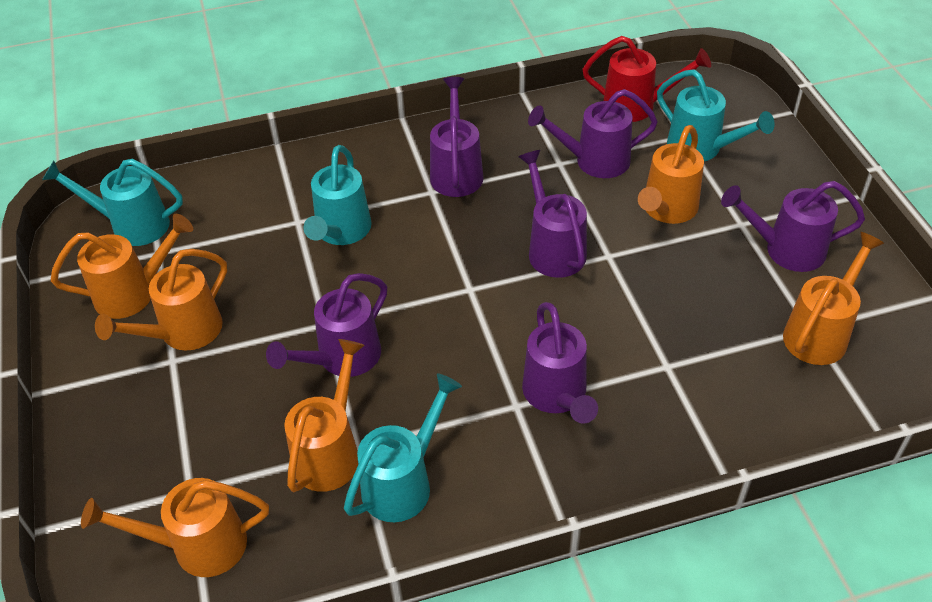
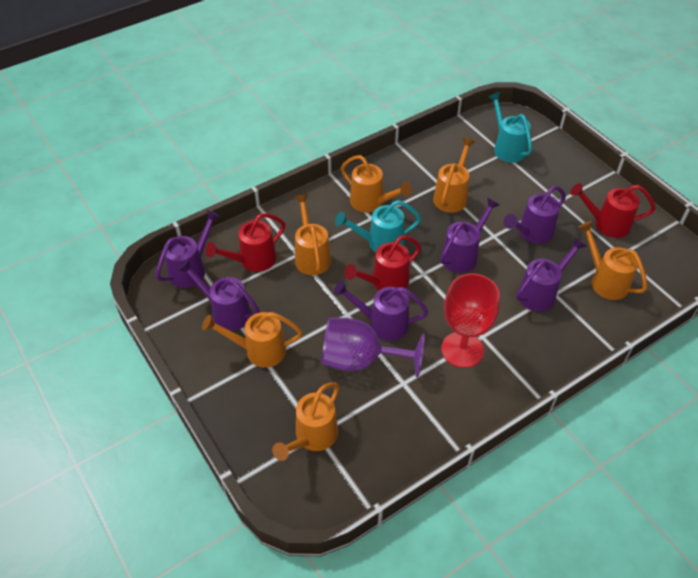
purple goblet: none = 0 -> [322,318,425,377] = 1
red goblet: none = 0 -> [441,273,500,368] = 1
red watering can: [583,36,711,122] = 1 -> [205,213,285,272] [344,236,421,291] [570,183,655,238] = 3
turquoise watering can: [42,159,183,246] [303,145,372,245] [344,373,462,522] [657,69,775,161] = 4 -> [335,200,421,253] [488,92,532,163] = 2

